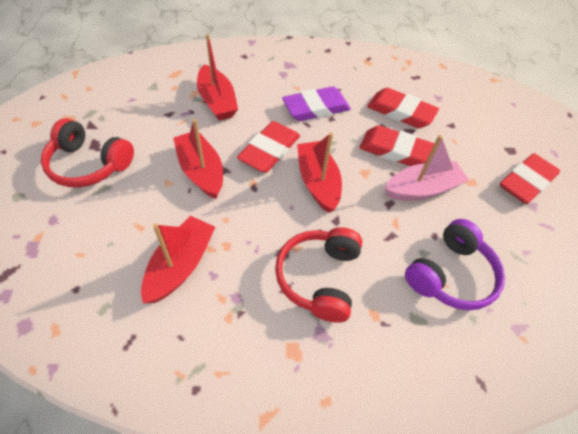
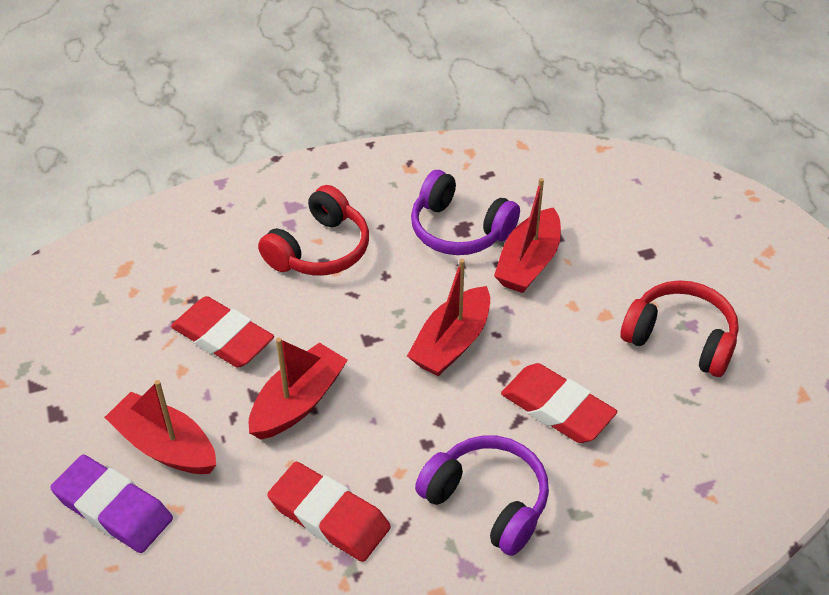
pink boat: [385,135,469,200] = 1 -> none = 0
purple headphones: [405,219,505,310] = 1 -> [411,170,520,255] [415,435,549,556] = 2
red eraser: [237,121,300,173] [359,125,435,166] [367,88,439,128] [500,153,560,204] = 4 -> [171,296,274,368] [267,462,391,562] [501,363,617,443] = 3

